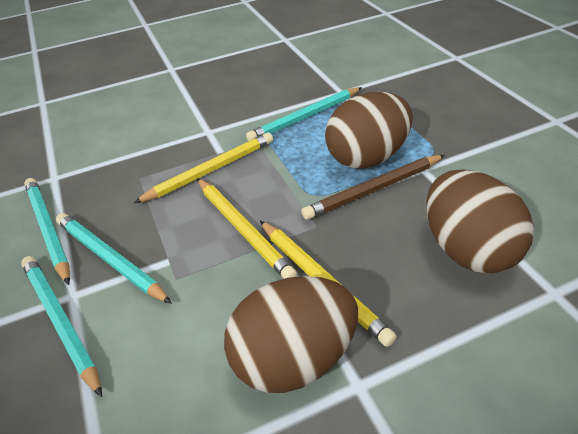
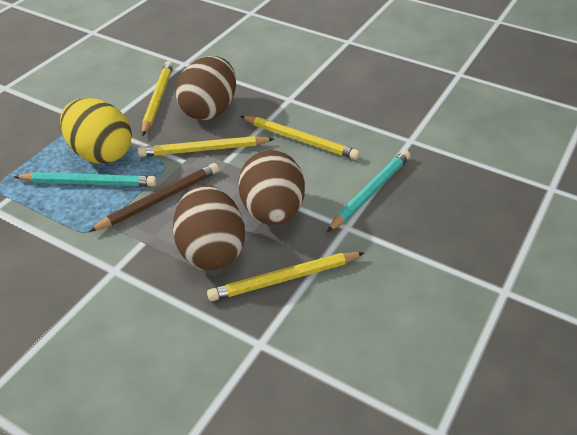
turquoise pencil: [21,256,102,397] [24,178,70,285] [56,213,172,304] [246,87,362,141] = 4 -> [14,172,157,186] [327,150,411,232] = 2
yellow egg: none = 0 -> [60,98,132,164] = 1
yellow pencil: [134,133,273,203] [197,178,297,279] [260,221,397,347] = 3 -> [138,136,274,157] [142,61,173,136] [207,252,364,301] [241,116,360,160] = 4

